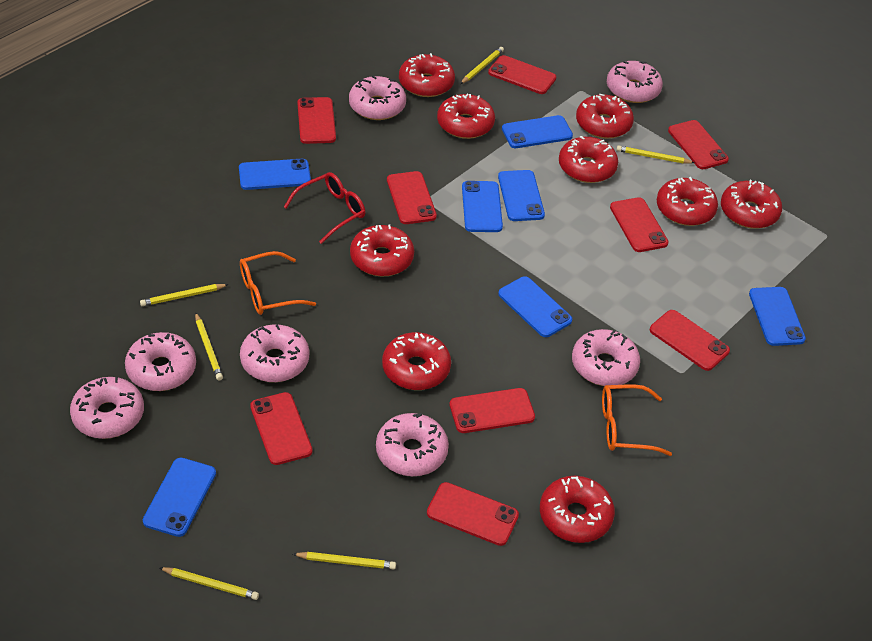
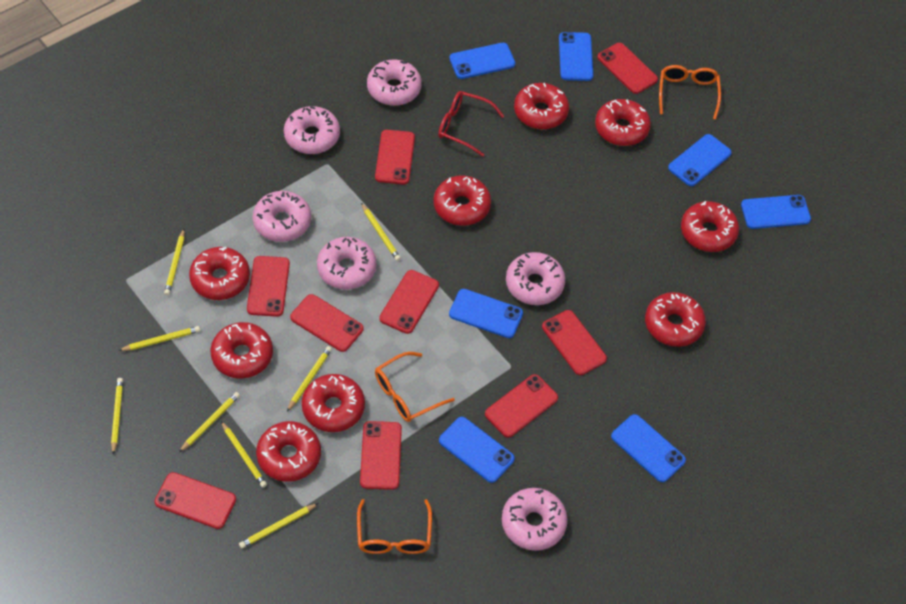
orange glasses: [240,251,316,315] [602,384,672,456] = 2 -> [357,499,432,554] [375,352,455,422] [659,65,721,120] = 3
pink donut: [70,377,144,439] [125,332,196,391] [240,324,309,382] [349,75,406,120] [376,413,449,476] [572,329,640,386] [607,61,663,103] = 7 -> [252,191,311,242] [284,106,340,154] [317,237,377,290] [367,60,422,106] [502,488,568,551] [506,252,565,305] = 6
yellow pencil: [140,284,229,306] [159,567,259,600] [195,312,223,381] [293,552,396,569] [460,47,504,84] [617,145,695,164] = 6 -> [111,378,123,454] [118,326,200,351] [164,229,185,295] [179,392,240,452] [221,421,267,488] [239,503,318,548] [287,346,332,411] [361,203,401,261] = 8

